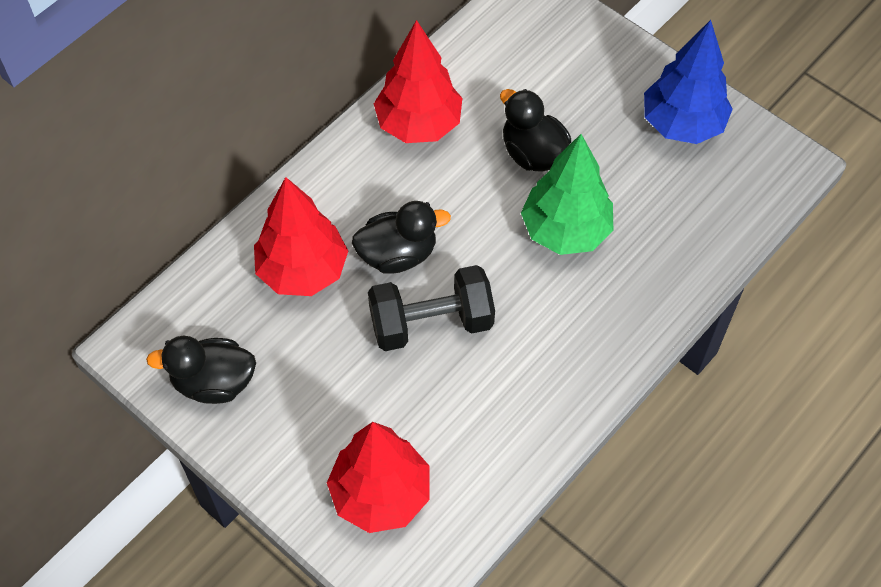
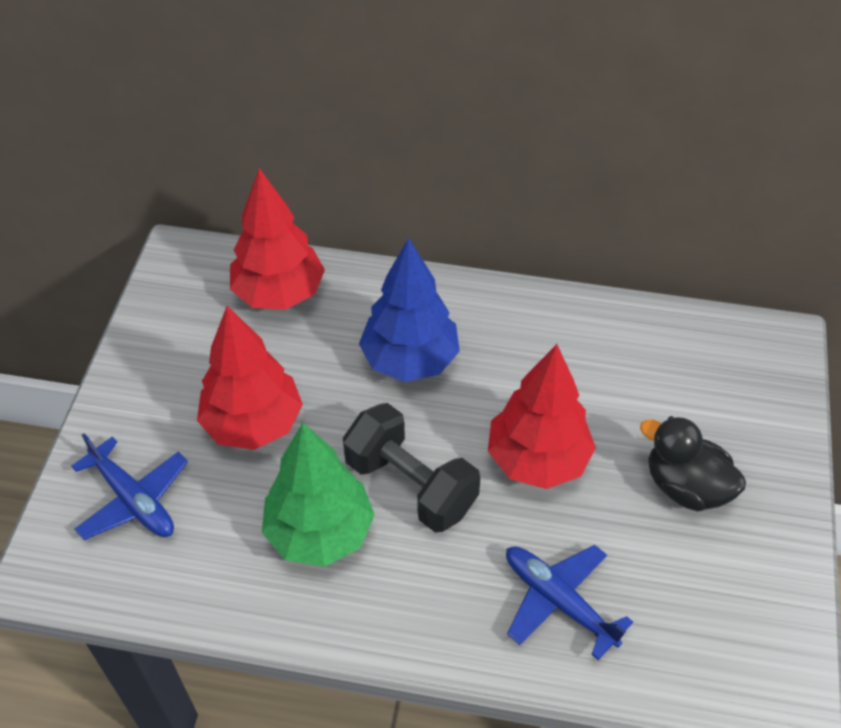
black duck: [146,336,256,404] [352,201,451,273] [500,89,571,172] = 3 -> [640,416,746,512] = 1
blue plane: none = 0 -> [71,433,188,540] [506,545,633,660] = 2

